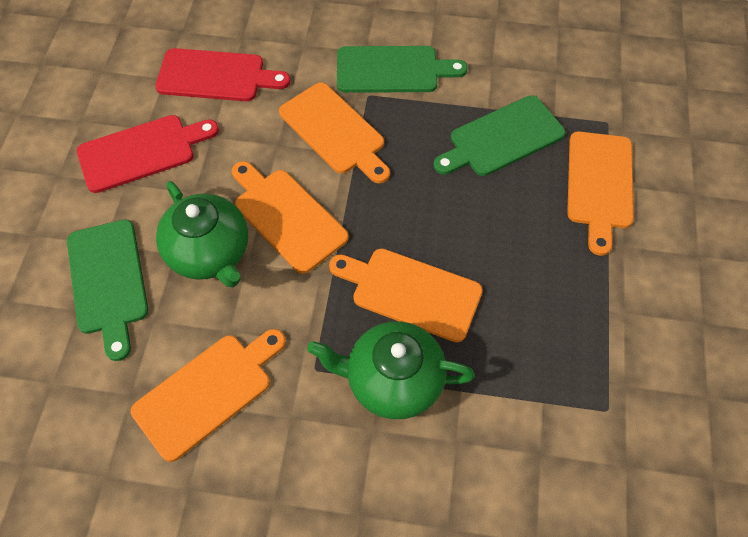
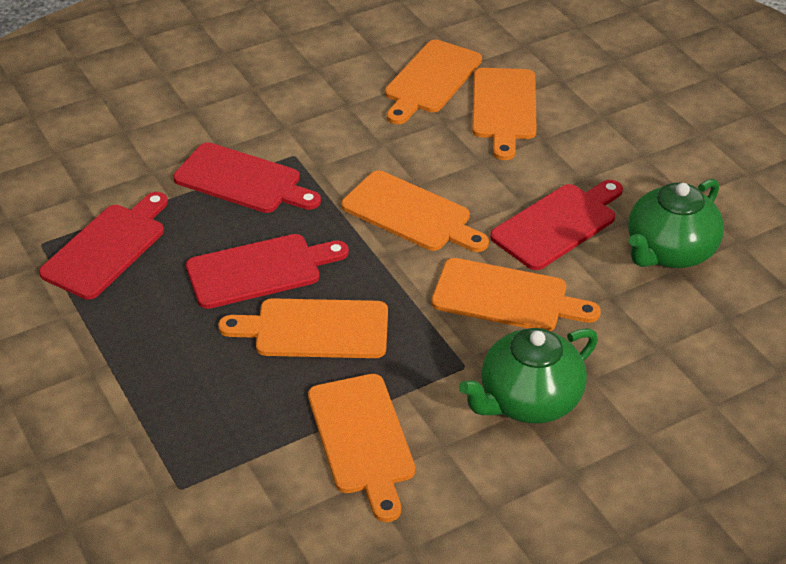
green cutting board: [67,220,148,361] [337,46,468,93] [433,95,566,176] = 3 -> none = 0
orange cutting board: [131,329,286,462] [232,161,349,274] [279,82,390,183] [329,248,483,342] [567,131,634,256] = 5 -> [218,298,388,358] [308,374,415,522] [342,171,489,252] [385,40,482,124] [432,258,601,331] [472,68,537,160] = 6
red cutting board: [77,115,219,193] [155,48,290,101] = 2 -> [39,192,168,300] [173,142,321,213] [186,234,349,309] [490,180,623,270] = 4

